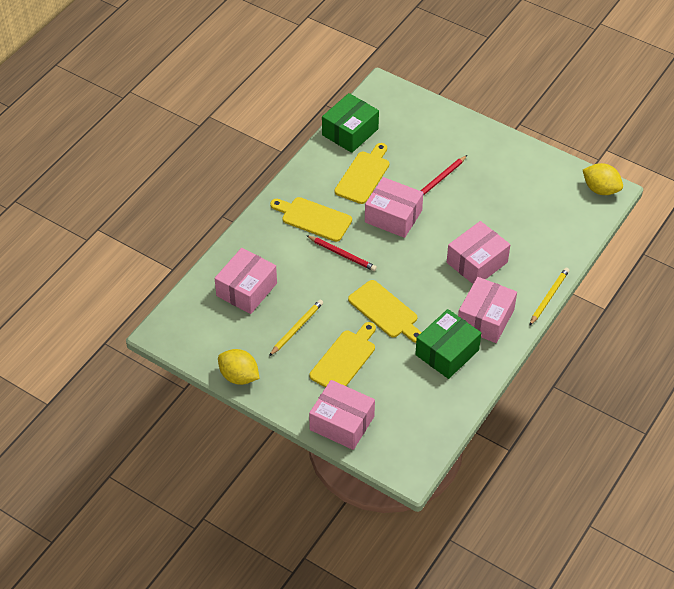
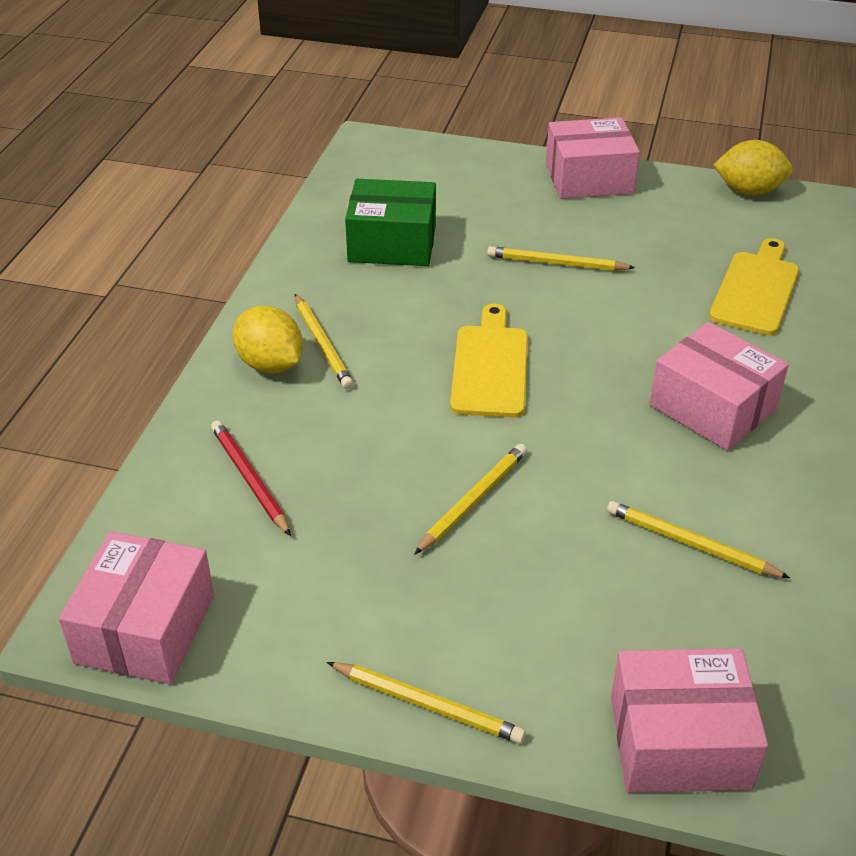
green box: [322,93,379,153] [415,309,481,379] = 2 -> [345,179,436,266] = 1
pink box: [214,248,277,314] [309,380,375,450] [365,177,423,238] [447,221,510,284] [458,277,517,343] = 5 -> [59,531,214,684] [546,117,640,199] [611,648,768,793] [650,322,789,451] = 4
red pencil: [306,235,377,271] [420,155,467,196] = 2 -> [211,420,291,536] = 1
yellow cutting board: [270,197,352,242] [310,322,376,388] [335,143,389,204] [348,280,422,343] = 4 -> [450,304,528,418] [709,238,799,335] = 2
yellow pencil: [269,299,323,356] [529,267,570,326] = 2 -> [295,294,354,389] [327,662,526,744] [414,444,527,555] [487,246,635,271] [607,501,790,578] = 5

